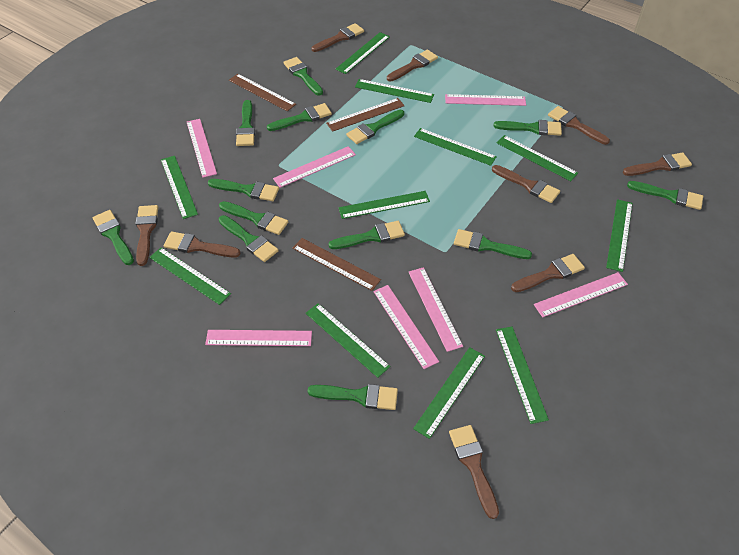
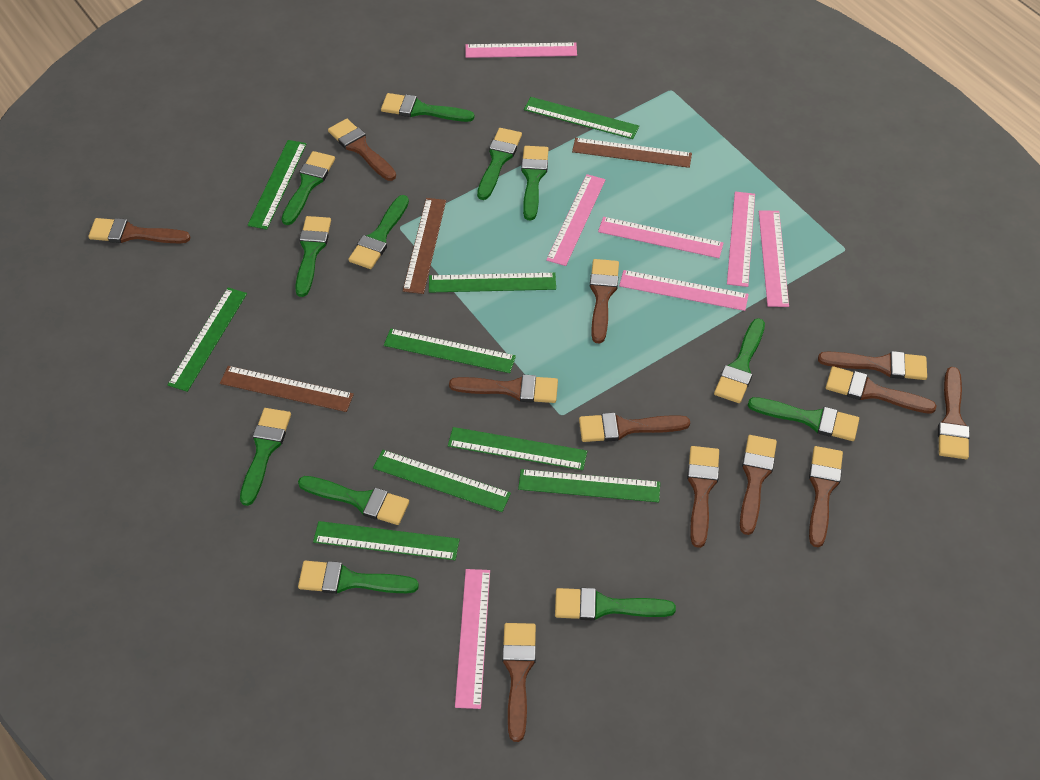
brown brush: [135,205,158,266] [163,231,241,257] [312,23,364,52] [387,50,438,81] [449,425,499,519] [492,165,560,203] [511,254,585,292] [548,106,610,145] [623,152,692,176] = 9 -> [88,218,191,243] [328,119,396,181] [449,374,558,403] [502,623,536,742] [579,413,690,442] [590,259,619,343] [687,446,719,548] [740,435,777,535] [809,446,843,547] [818,351,927,380] [826,366,937,414] [938,367,970,459] = 12
green brush: [92,210,134,265] [208,179,279,201] [219,201,288,235] [219,215,279,262] [236,100,255,146] [267,103,332,131] [283,57,323,96] [308,384,398,410] [329,221,405,249] [346,110,404,144] [454,229,532,259] [493,120,562,136] [627,181,703,210] = 13 -> [240,408,291,506] [281,151,335,225] [295,216,331,297] [298,476,409,525] [298,561,419,594] [348,195,409,269] [381,93,475,122] [477,128,522,200] [521,146,549,221] [555,588,676,621] [714,318,765,403] [748,397,859,441] = 12
green ruler: [149,247,231,305] [161,156,198,219] [306,303,390,378] [336,32,390,74] [338,191,430,219] [355,79,434,103] [413,347,485,439] [414,128,497,166] [496,327,549,424] [497,135,578,181] [606,199,633,272] = 11 -> [168,288,247,392] [248,140,307,230] [313,521,460,560] [373,450,511,512] [384,329,516,373] [429,272,556,293] [448,427,587,470] [518,469,660,502] [524,97,639,139] = 9

